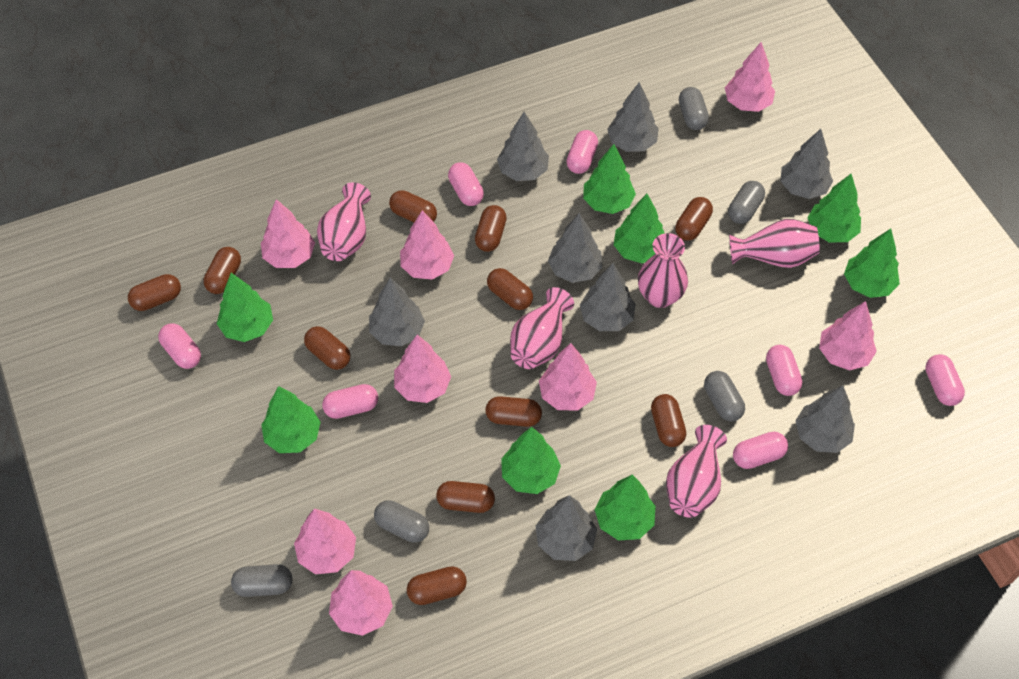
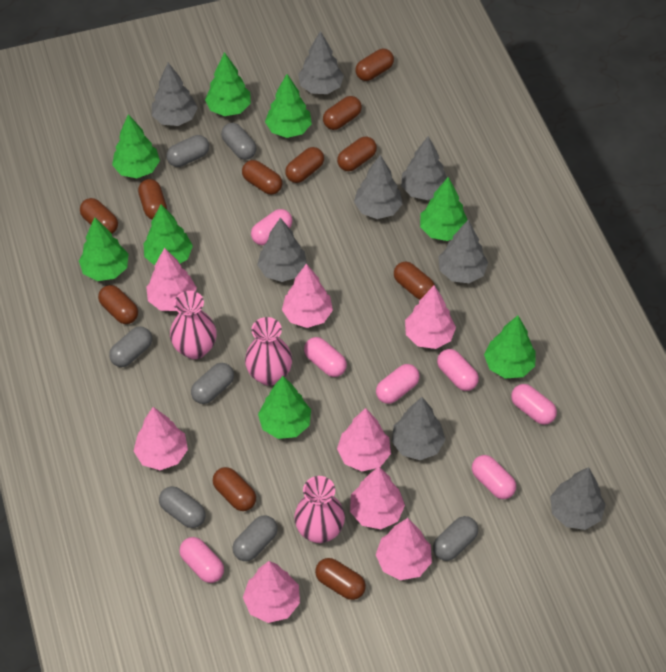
grey capsule: [231,564,292,597] [374,500,429,542] [679,87,709,130] [704,371,745,422] [728,181,765,224] = 5 -> [109,327,152,367] [159,486,206,528] [166,135,209,167] [191,363,234,404] [221,123,256,160] [233,515,278,561] [433,516,478,561] = 7
pink vase: [317,182,371,261] [510,287,574,369] [638,233,688,308] [666,425,727,518] [729,219,820,268] = 5 -> [170,291,217,359] [245,317,292,386] [294,476,345,543] = 3

